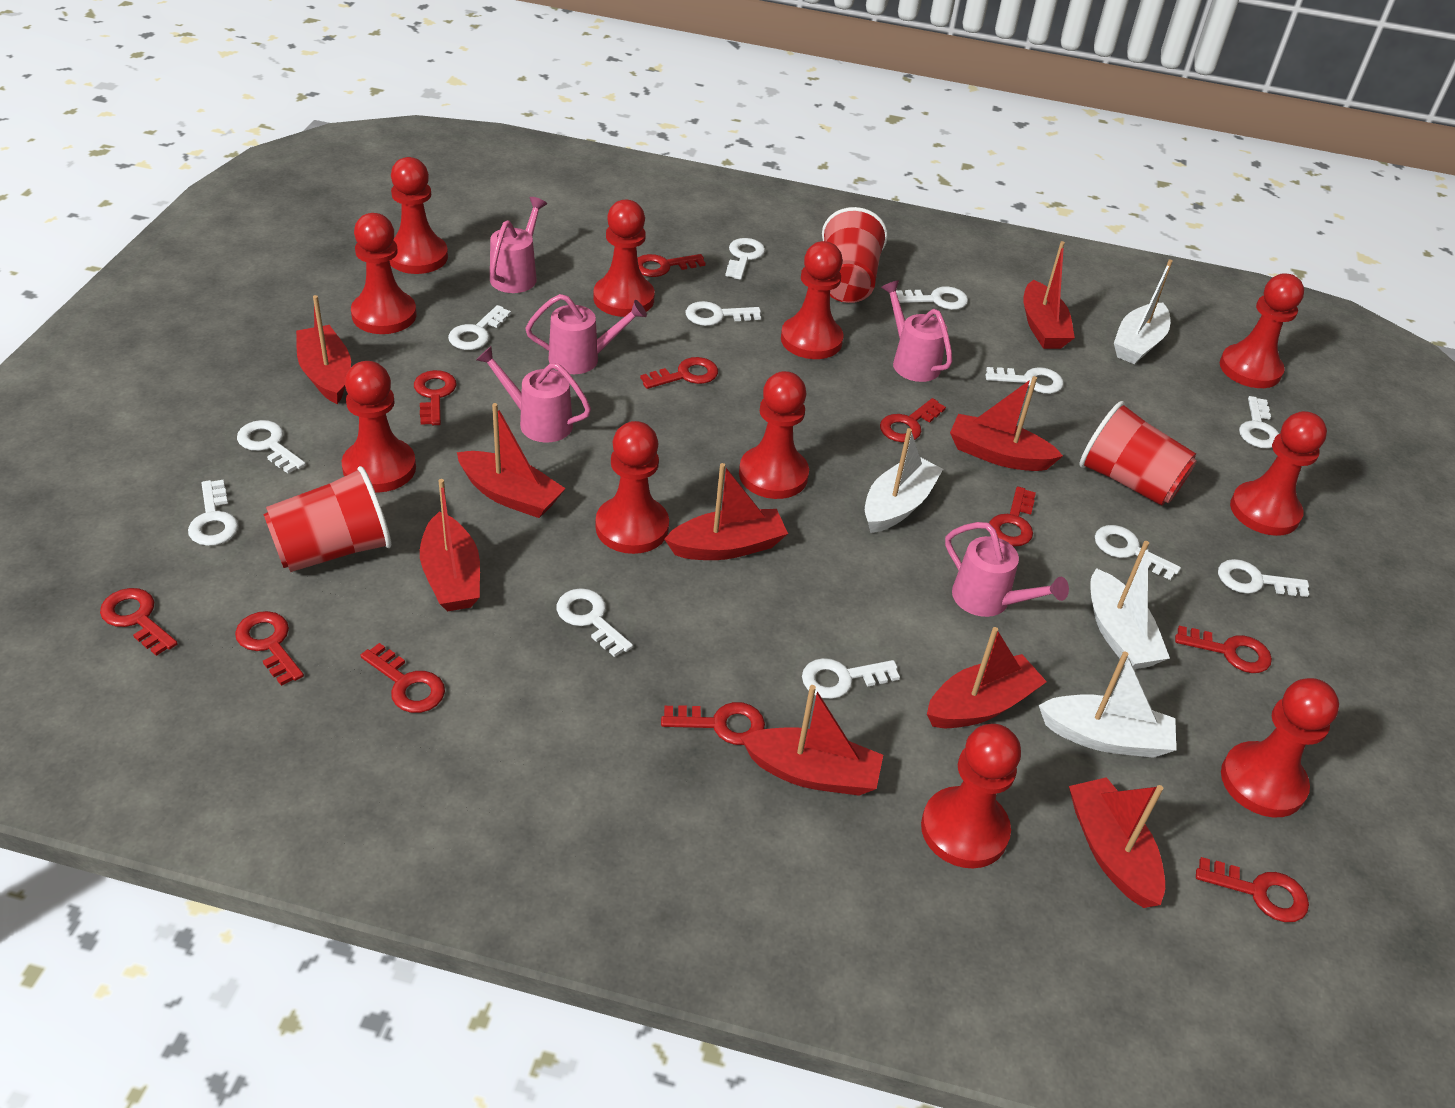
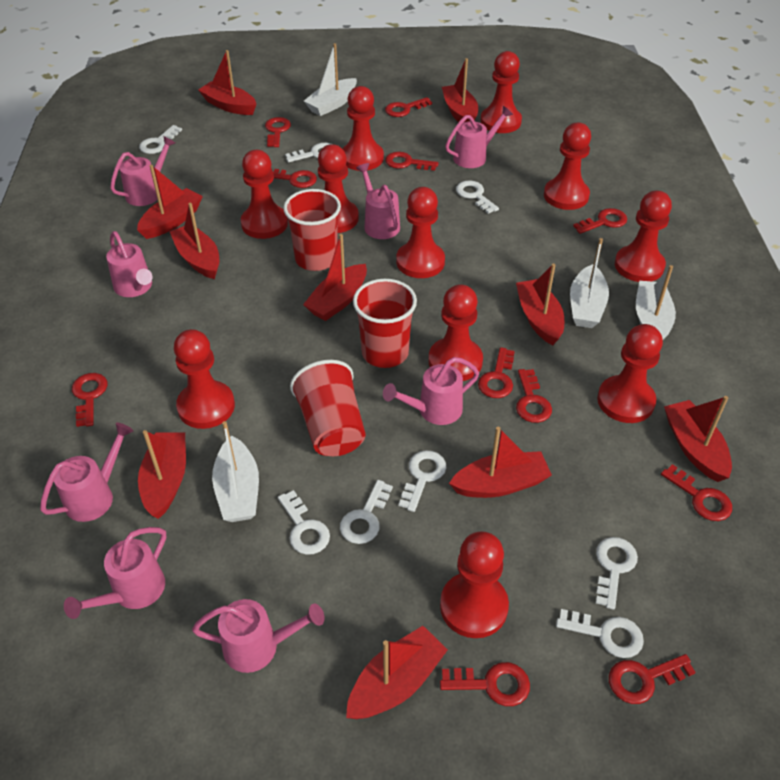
pink watering can: [476,346,591,443] [490,197,547,293] [525,294,647,374] [881,280,952,382] [945,522,1069,617] = 5 -> [40,422,133,522] [64,527,166,619] [106,231,153,297] [110,136,175,206] [192,599,325,673] [356,163,400,239] [383,357,479,425] [445,106,513,168] = 8
red boat: [296,295,351,404] [420,479,480,612] [457,403,566,518] [664,463,788,560] [740,685,883,796] [927,627,1047,728] [950,376,1063,471] [1023,241,1075,349] [1069,777,1165,908] = 9 -> [137,165,203,239] [138,430,186,519] [170,203,219,279] [199,50,257,115] [303,234,367,321] [346,626,448,719] [442,58,478,122] [449,427,552,498] [516,264,564,345] [664,396,732,482] = 10
white key: [188,480,238,546] [237,420,306,473] [448,305,511,350] [557,588,633,657] [686,301,761,326] [725,238,765,280] [802,658,900,699] [896,286,968,310] [985,367,1063,394] [1095,525,1181,580] [1218,559,1309,597] [1239,396,1279,448] = 12 -> [139,125,182,154] [278,490,330,555] [285,143,331,162] [340,480,393,544] [399,450,446,512] [456,180,499,214] [556,609,644,658] [596,537,638,610] = 8

